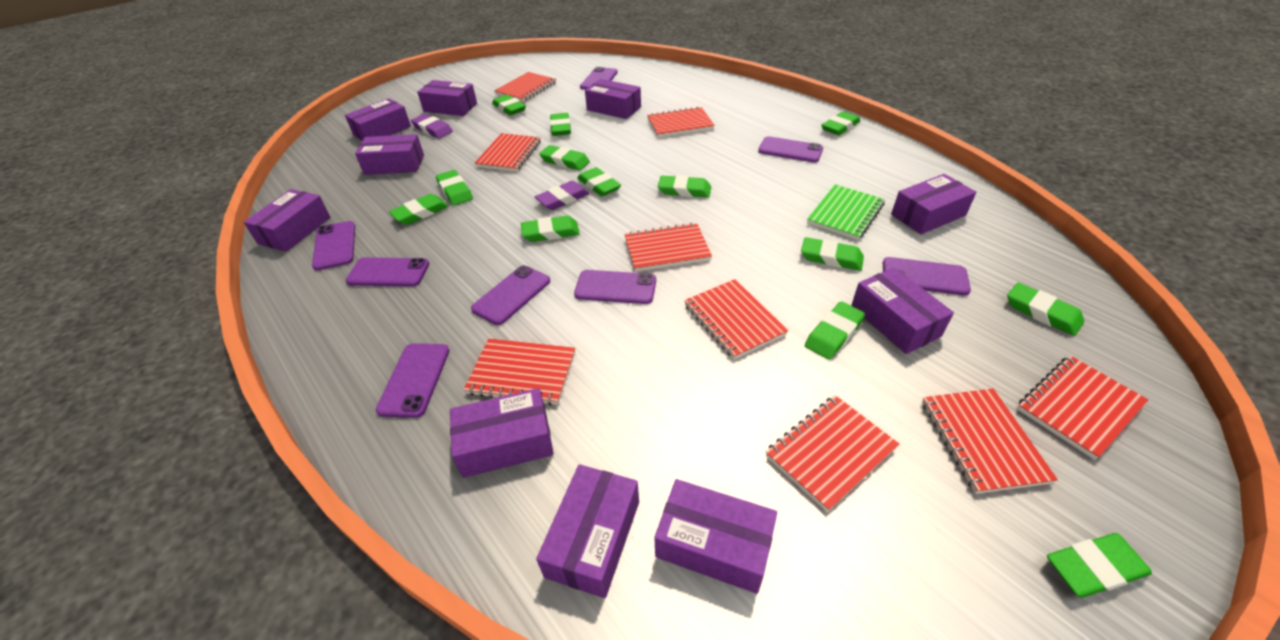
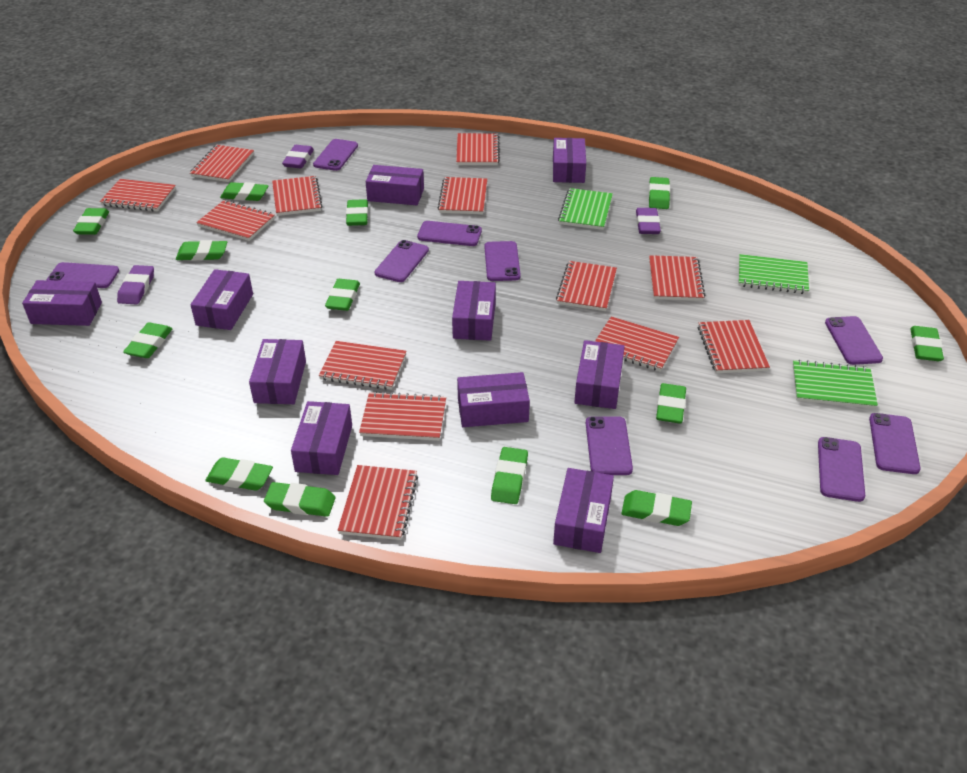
green notebook: [807,185,885,240] = 1 -> [558,188,613,230] [739,254,809,294] [793,360,878,409] = 3
purple eraser: [411,114,453,139] [535,181,590,210] = 2 -> [117,265,154,304] [282,145,314,168] [636,208,661,234] = 3
purple phone: [312,221,355,270] [346,257,429,287] [376,343,449,418] [471,265,550,325] [574,270,656,304] [580,67,618,90] [758,136,823,163] [883,257,971,295] = 8 -> [47,262,119,288] [313,139,358,171] [374,240,429,282] [417,221,482,246] [484,241,521,281] [586,416,633,475] [818,437,865,502] [825,316,883,365] [869,413,921,474] = 9
red notebook: [464,339,575,405] [475,133,541,172] [495,72,556,102] [624,223,712,272] [647,106,715,138] [684,279,788,360] [765,395,899,512] [922,389,1058,494] [1017,356,1148,460] = 9 -> [100,179,176,212] [190,145,254,182] [196,200,275,241] [272,176,323,216] [318,341,407,390] [338,465,418,540] [359,392,446,441] [438,177,487,214] [456,133,500,165] [556,261,617,311] [595,316,679,372] [649,255,705,301] [698,320,770,373] = 13

